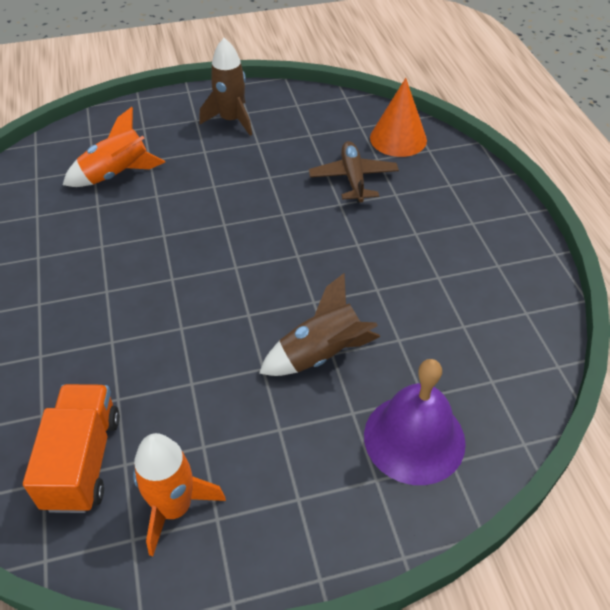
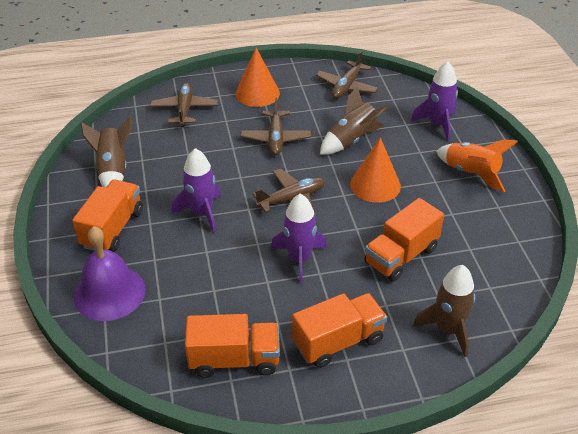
brown plane: [309,141,399,203] = 1 -> [150,83,218,127] [241,98,311,155] [252,169,325,214] [316,51,379,99] = 4
brown rocket: [199,38,252,136] [259,273,380,376] = 2 -> [81,115,132,188] [320,87,390,155] [413,265,475,357] = 3
orange cone: [370,78,427,157] = 1 -> [236,48,280,107] [350,137,401,203] = 2
orange rocket: [63,107,165,187] [133,433,226,556] = 2 -> [436,140,518,192] = 1
orange truck: [23,384,120,513] = 1 -> [72,179,143,252] [185,314,280,378] [292,293,387,368] [364,198,444,282] = 4
purple rocket: none = 0 -> [172,148,221,233] [271,194,327,284] [411,61,458,141] = 3

